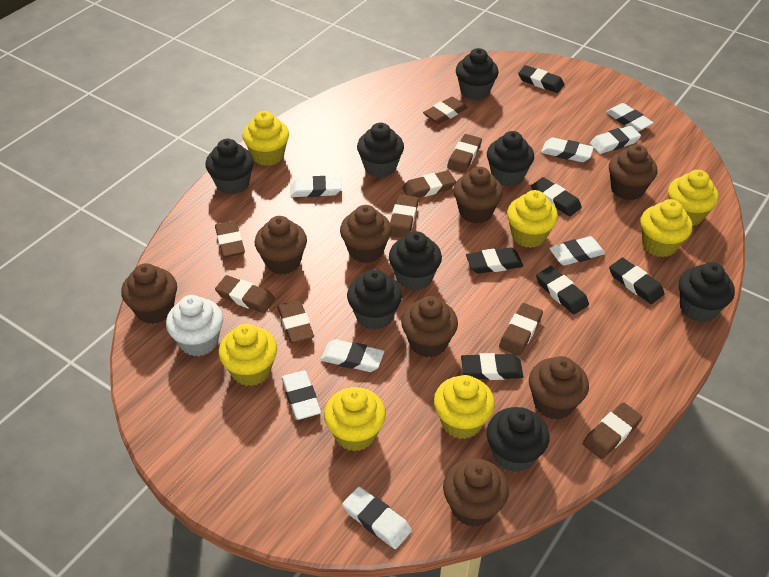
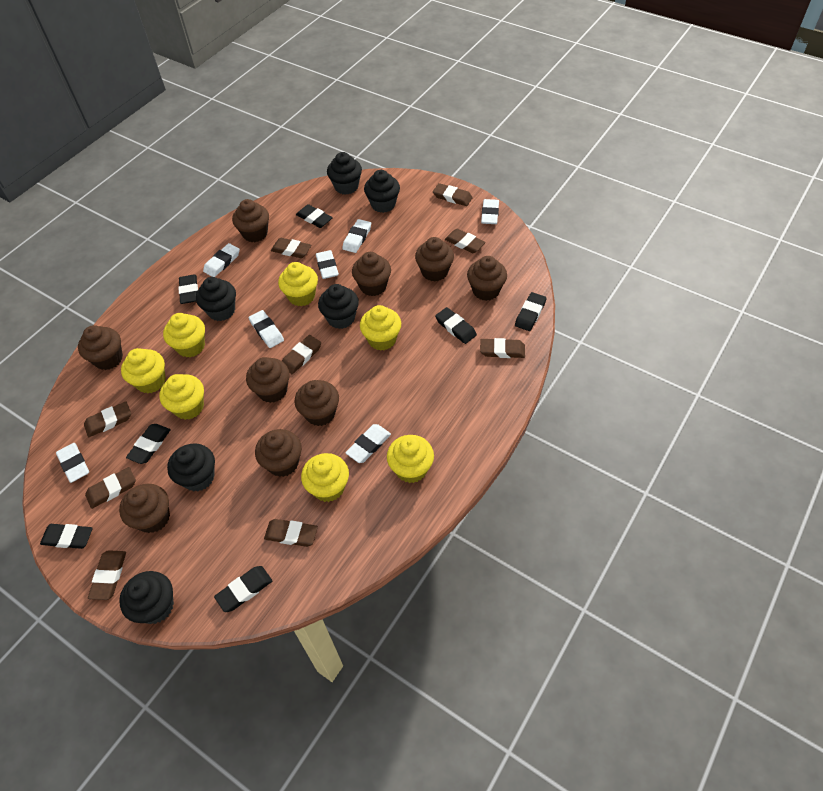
black cupcake: [206,139,254,195] [347,269,402,330] [357,123,404,178] [389,231,442,291] [456,48,499,100] [487,131,534,186] [487,407,549,472] [679,262,735,322] = 8 -> [119,571,174,624] [167,443,215,492] [196,277,236,321] [318,284,359,329] [327,152,362,195] [364,170,400,213] = 6
black eraser: [461,353,523,380] [466,247,523,274] [518,65,565,93] [531,177,582,217] [536,266,589,314] [609,258,665,304] = 6 -> [40,524,93,549] [126,424,171,464] [178,274,198,304] [214,566,272,612] [296,204,333,228] [435,307,477,344] [515,292,547,331] = 7
brown cupcake: [121,263,177,324] [255,216,307,275] [340,205,392,263] [401,296,458,358] [443,458,509,527] [453,167,503,223] [529,356,589,419] [609,144,657,200] = 8 -> [78,325,123,370] [119,484,170,533] [232,199,269,242] [246,357,290,403] [255,429,302,477] [295,380,339,426] [352,252,391,296] [415,237,454,282] [467,256,507,301] = 9
white cupcake: [166,295,223,356] = 1 -> none = 0
white eraser: [281,370,321,420] [291,176,342,197] [321,339,384,372] [342,487,412,549] [541,137,594,162] [549,236,605,266] [590,126,641,154] [606,103,654,132] = 8 -> [56,443,89,483] [203,243,240,277] [248,310,284,348] [316,250,339,279] [342,219,371,253] [345,424,391,463] [481,199,499,224] = 7

